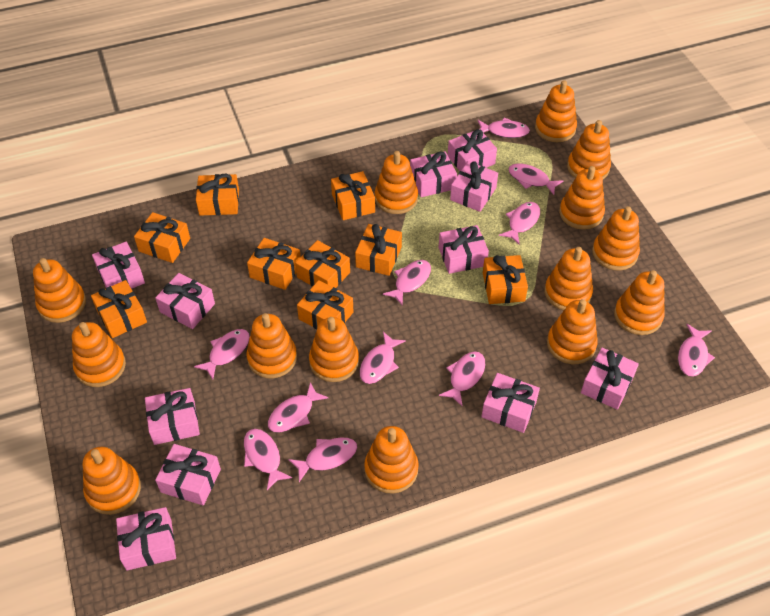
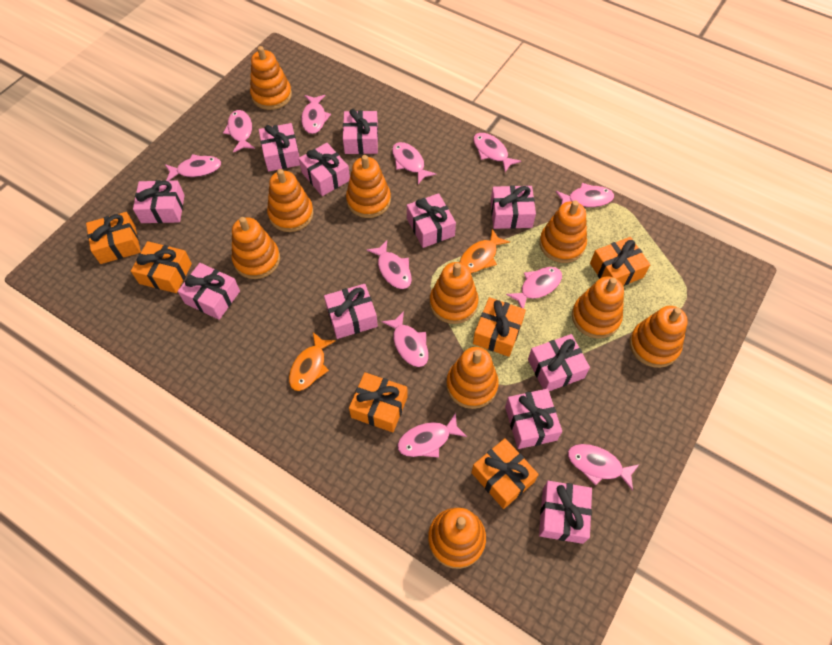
orange fish: none = 0 -> [289,332,336,391] [460,229,510,273] = 2
orange gift: [91,280,147,338] [134,212,190,263] [196,173,239,216] [247,238,301,290] [295,240,350,288] [297,280,354,329] [331,171,375,220] [355,224,402,276] [483,255,528,304] = 9 -> [86,212,141,264] [131,241,192,293] [349,372,408,432] [471,438,539,509] [473,297,526,357] [590,237,650,286] = 6
orange stacking toy: [33,258,86,323] [72,322,126,387] [83,447,141,515] [246,313,297,378] [309,317,359,382] [364,426,418,494] [375,151,418,214] [535,80,577,142] [545,247,593,310] [547,299,598,364] [559,166,605,230] [567,120,611,179] [592,206,640,271] [614,270,665,335] = 14 -> [232,217,280,279] [250,46,292,110] [267,169,314,232] [346,155,391,218] [428,508,486,569] [430,262,478,324] [446,347,499,409] [539,200,587,263] [572,277,624,339] [629,306,688,368] = 10

